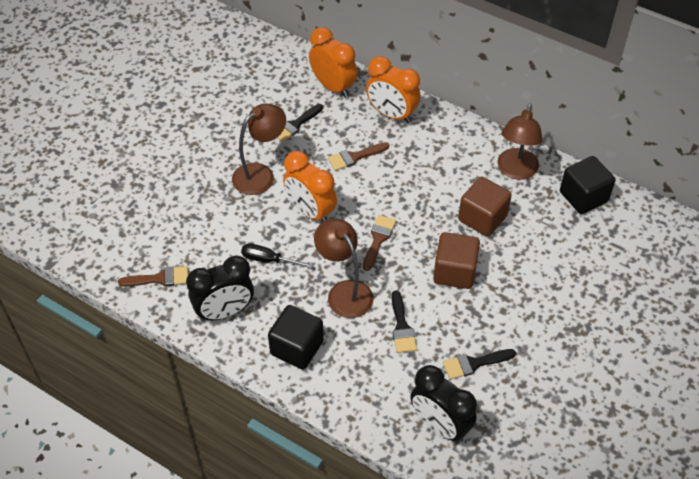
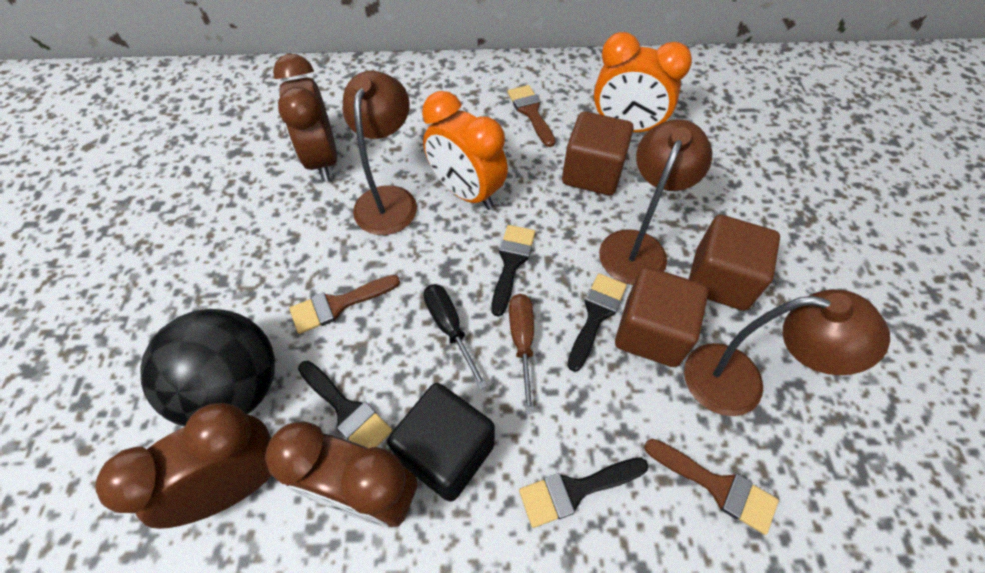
black ball: none = 0 -> [140,309,275,427] = 1
black brush: [277,104,323,142] [392,290,417,353] [443,349,516,379] = 3 -> [298,361,392,448] [491,225,535,317] [519,458,648,528] [567,273,627,372] = 4
black clock: [186,256,254,321] [410,365,477,443] = 2 -> none = 0
black cube: [268,305,324,370] [560,156,616,214] = 2 -> [387,383,495,502] = 1
brown clock: none = 0 -> [95,403,272,529] [265,421,417,528] [273,54,337,182] = 3
brown cube: [433,232,480,289] [458,177,512,237] = 2 -> [562,111,634,195] [615,267,708,367] [689,215,780,311] = 3
brown screwdriver: none = 0 -> [509,294,534,414] = 1
orange clock: [283,151,337,222] [309,27,357,98] [366,56,421,123] = 3 -> [422,91,508,210] [594,32,692,132] = 2

